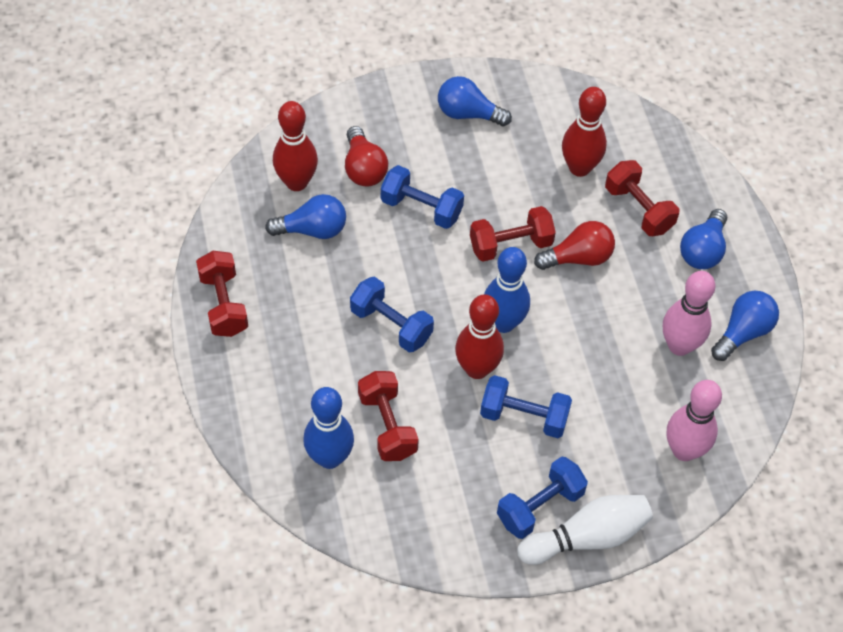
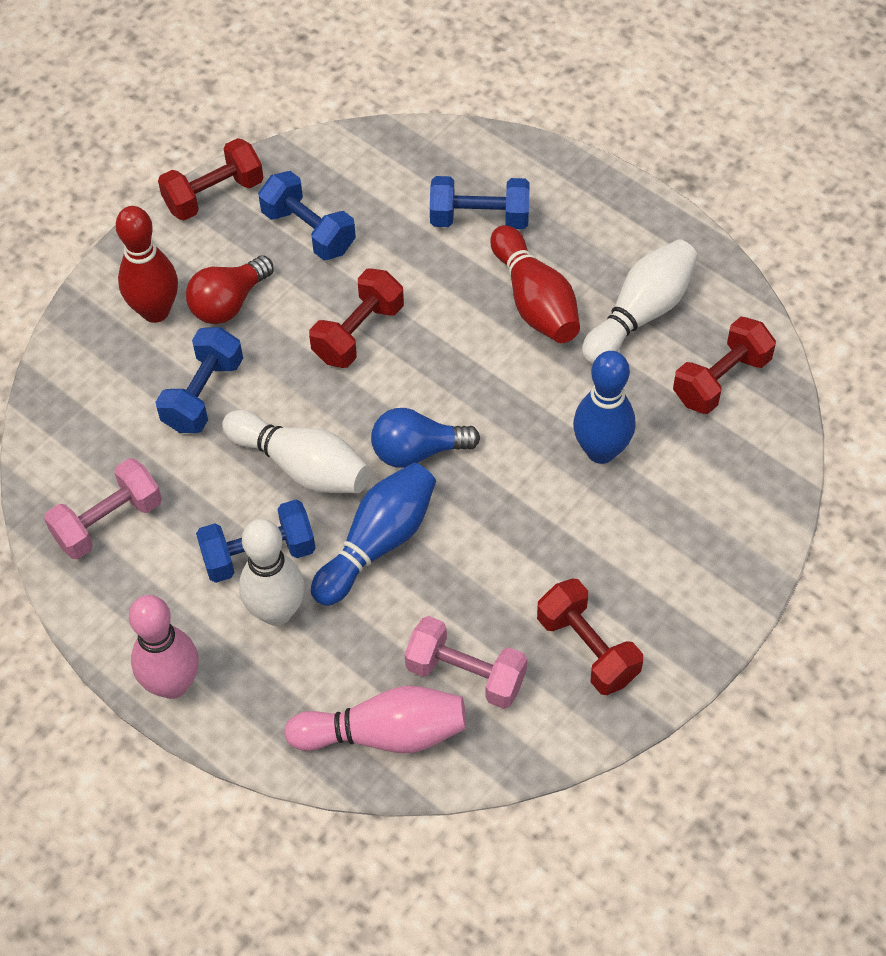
blue light bulb: [265,194,346,239] [438,76,512,126] [680,209,727,269] [711,291,779,361] = 4 -> [371,408,480,468] = 1
pink dumbbell: none = 0 -> [44,458,162,559] [404,616,527,709] = 2
red bowling pin: [273,101,318,191] [455,294,504,379] [562,87,607,177] = 3 -> [116,206,178,323] [490,225,580,343] = 2
red light bulb: [345,126,388,187] [534,221,615,270] = 2 -> [186,256,274,324] = 1
white bowling pin: [517,495,653,565] = 1 -> [222,410,371,493] [239,519,305,626] [582,239,698,364] = 3

